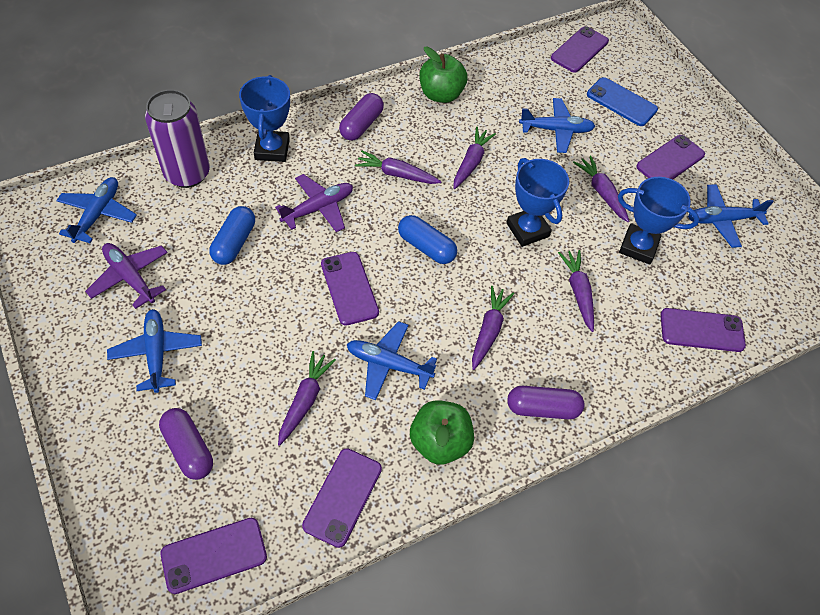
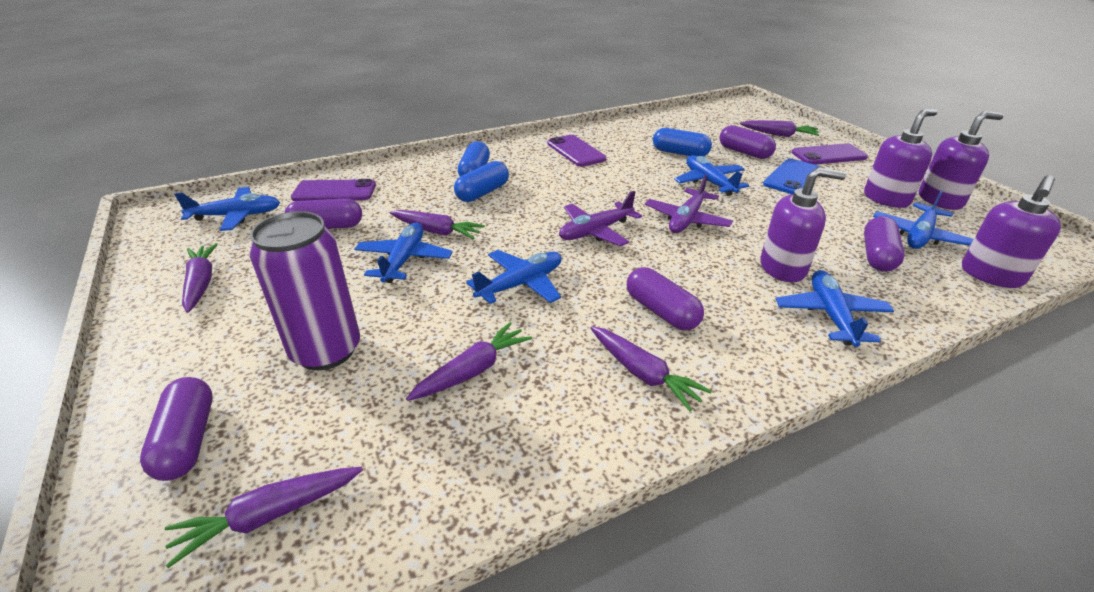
blue capsule: [209,206,255,265] [398,215,457,264] = 2 -> [454,161,509,202] [458,141,490,176] [653,128,712,156] = 3
blue plane: [56,177,137,243] [107,309,202,393] [347,321,437,400] [519,98,595,153] [688,184,774,248] = 5 -> [174,187,280,231] [354,223,453,283] [466,250,562,304] [674,155,749,196] [776,270,894,347] [873,190,974,249] = 6
blue trophy: [239,75,290,162] [506,158,569,247] [618,177,700,264] = 3 -> none = 0
green apple: [410,400,474,464] [420,46,467,103] = 2 -> none = 0
purple capsule: [159,408,213,480] [339,93,384,141] [507,386,584,419] = 3 -> [140,377,213,481] [284,198,362,229] [627,267,704,330] [719,125,776,159] [864,216,904,272] = 5
purple phone: [160,518,267,594] [302,448,382,548] [321,252,379,326] [551,26,609,73] [636,135,705,180] [661,308,746,352] = 6 -> [291,179,376,201] [547,135,606,167] [792,143,868,165] = 3
purple soap dispenser: none = 0 -> [760,167,846,282] [864,109,937,208] [919,111,1004,210] [962,175,1061,288] = 4

